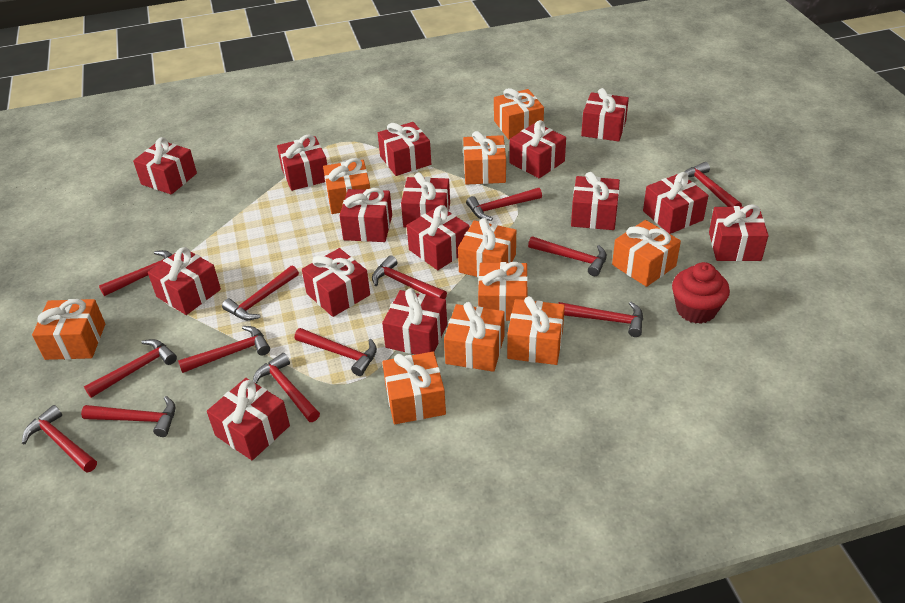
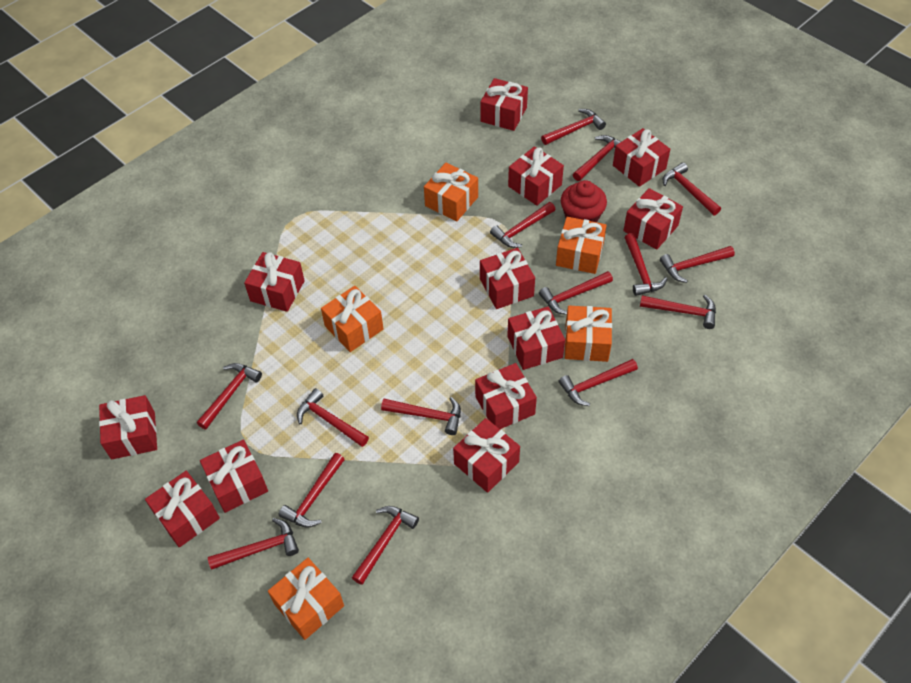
orange gift: [32,299,105,360] [323,158,370,214] [382,352,446,424] [444,302,505,372] [458,218,516,277] [463,131,506,185] [478,262,528,321] [494,88,544,140] [507,296,565,365] [612,220,681,287] = 10 -> [268,558,344,640] [321,286,383,352] [424,163,478,222] [556,217,607,274] [565,306,612,362] = 5
red gift: [133,137,197,195] [148,247,221,315] [207,378,290,460] [277,134,327,191] [302,248,370,317] [340,188,392,242] [378,122,431,176] [382,288,447,355] [401,172,450,228] [407,205,470,270] [509,120,566,179] [571,172,620,230] [581,88,629,142] [643,172,708,234] [709,205,769,261] = 15 -> [99,395,157,459] [145,471,220,548] [200,439,268,513] [244,252,305,312] [453,418,520,493] [475,363,537,429] [480,78,528,131] [480,248,535,309] [507,307,565,370] [508,146,564,206] [613,128,670,187] [623,188,683,250] = 12
red hammer: [22,405,97,472] [81,396,176,437] [84,339,177,398] [99,250,173,296] [178,326,270,373] [222,265,299,320] [253,353,320,422] [295,328,377,376] [372,255,447,299] [466,188,542,221] [528,236,607,276] [558,302,643,337] [685,162,742,207] = 13 -> [197,363,262,429] [208,518,299,570] [279,453,345,528] [297,388,369,447] [352,506,419,585] [381,397,461,435] [490,202,556,248] [539,271,613,315] [541,109,606,145] [559,359,638,406] [573,135,621,181] [624,233,667,296] [640,295,716,329] [660,246,735,283] [663,162,721,215] = 15

